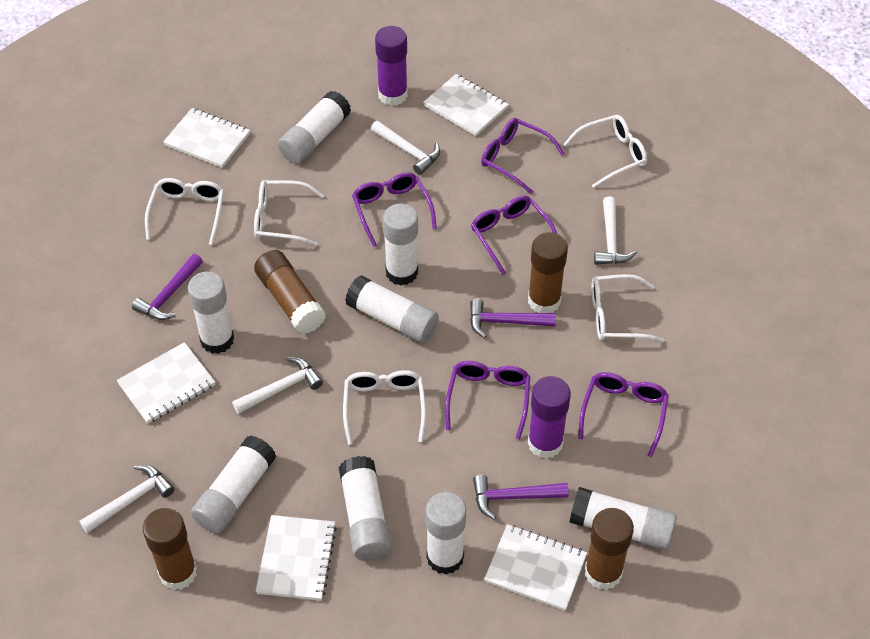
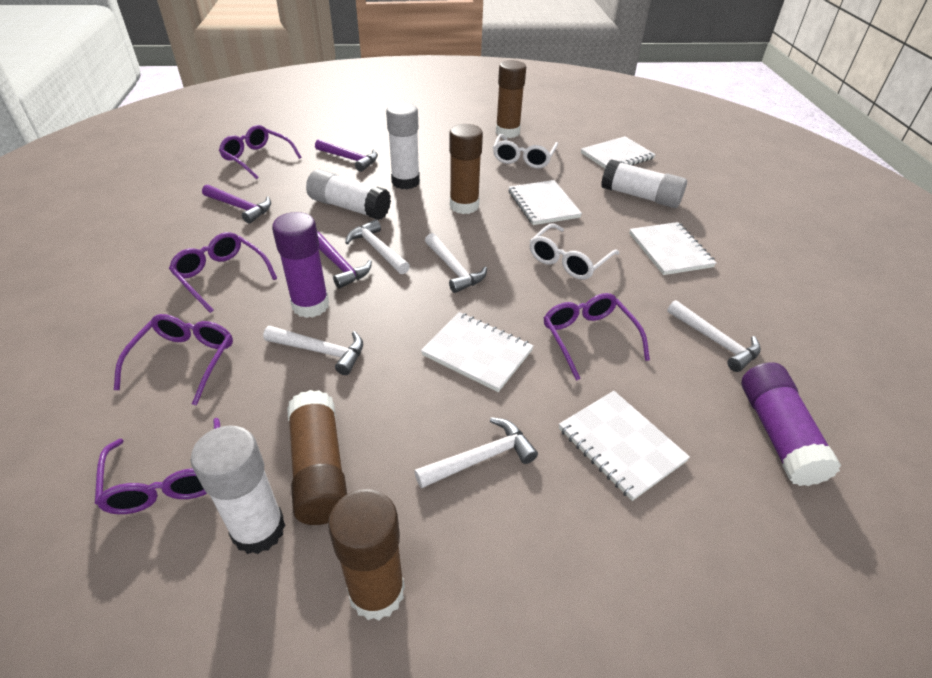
white glasses: [145,178,224,245] [254,180,324,246] [343,370,426,445] [563,115,647,188] [592,274,665,342] = 5 -> [493,134,558,168] [530,223,619,280] = 2
white glue stick: [188,272,234,354] [191,435,276,534] [278,91,351,164] [339,456,391,561] [345,275,439,343] [383,204,418,286] [425,492,466,575] [570,487,677,550] = 8 -> [191,425,286,554] [306,169,391,220] [386,102,420,189] [601,159,687,208] = 4
white hammer: [79,465,174,533] [232,357,323,414] [371,121,440,175] [594,196,637,265] = 4 -> [263,326,363,375] [345,219,410,274] [414,417,538,488] [425,233,487,293] [667,300,761,372] = 5

